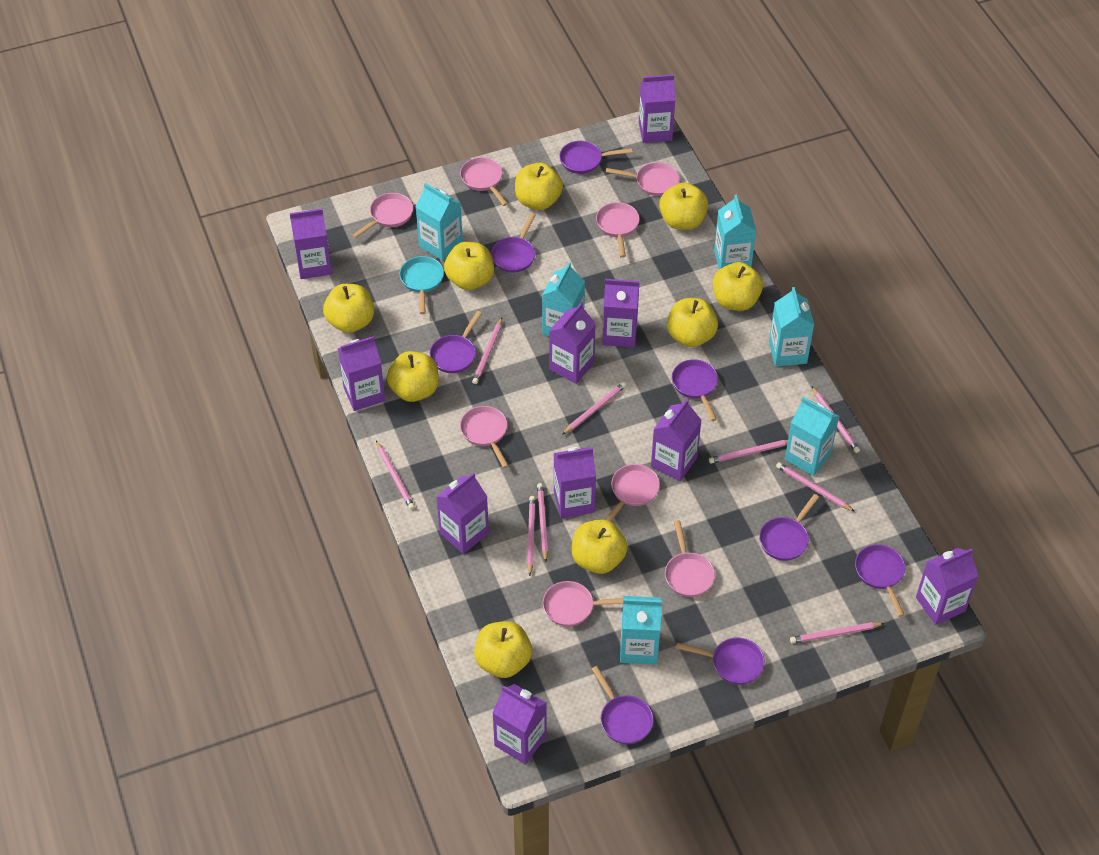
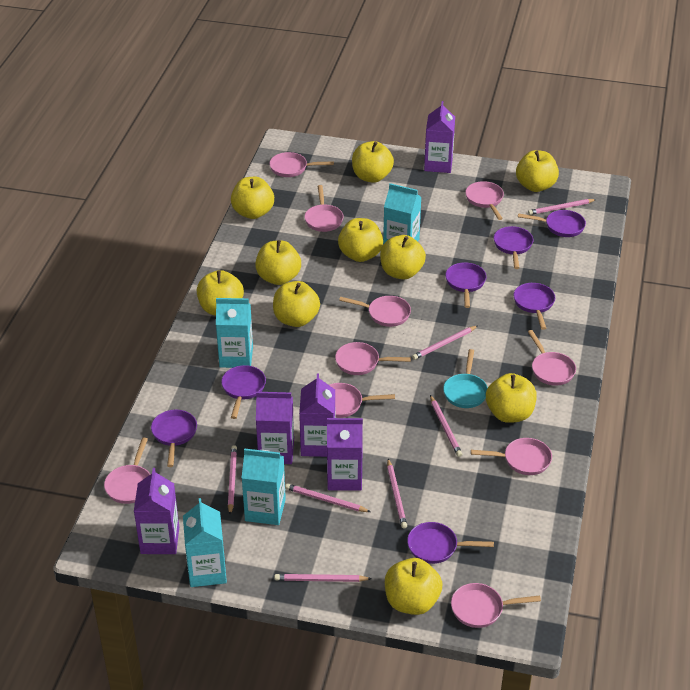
pink pan: [352,193,413,238] [460,157,508,206] [460,406,509,468] [543,581,623,626] [596,202,640,258] [605,464,660,521] [606,162,679,196] [665,520,715,597] = 8 -> [104,438,150,504] [269,152,334,177] [304,185,344,232] [329,383,395,418] [335,342,411,375] [339,296,411,327] [451,583,541,628] [465,181,504,220] [471,438,552,475] [528,330,576,386] = 10
pink pencil: [376,441,415,510] [472,318,502,384] [527,496,535,576] [537,483,548,562] [562,382,626,435] [709,440,788,464] [776,462,855,512] [790,622,884,644] [812,387,860,453] = 9 -> [228,445,237,515] [274,574,372,582] [285,483,371,512] [387,459,407,529] [412,326,477,360] [430,395,462,457] [528,199,597,215] = 7
purple carton: [290,208,332,279] [338,336,385,411] [436,472,489,554] [492,684,547,764] [549,302,596,384] [554,447,596,518] [602,279,639,347] [639,74,675,143] [651,399,702,481] [916,548,978,625] = 10 -> [134,468,179,554] [256,392,294,464] [299,374,336,457] [327,418,363,491] [424,101,455,173] = 5
purple pan: [430,311,482,373] [491,213,535,273] [559,141,633,174] [592,666,654,744] [672,359,718,421] [676,638,765,685] [759,494,819,561] [855,544,905,617] = 8 -> [151,410,197,467] [221,365,266,419] [407,522,494,564] [445,262,487,308] [493,226,533,269] [513,283,555,330] [518,210,586,237] = 7
turquoise carton: [416,183,463,261] [542,262,585,336] [620,596,662,665] [714,194,756,270] [769,287,814,367] [785,397,839,476] = 6 -> [183,498,227,587] [216,298,253,368] [242,448,286,525] [383,183,422,245] = 4
yellow apple: [323,284,374,333] [386,351,439,402] [444,242,494,290] [474,621,532,678] [515,163,563,210] [572,519,627,574] [659,182,708,230] [667,298,718,347] [712,262,763,311] = 9 -> [197,270,244,316] [231,177,274,219] [255,240,301,285] [273,281,320,327] [338,218,383,262] [352,141,394,183] [380,235,426,279] [385,558,442,615] [486,373,537,423] [516,150,559,192] = 10

